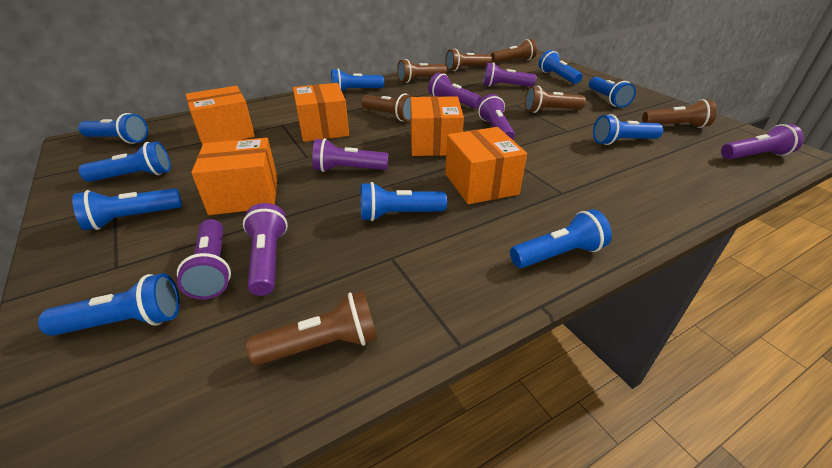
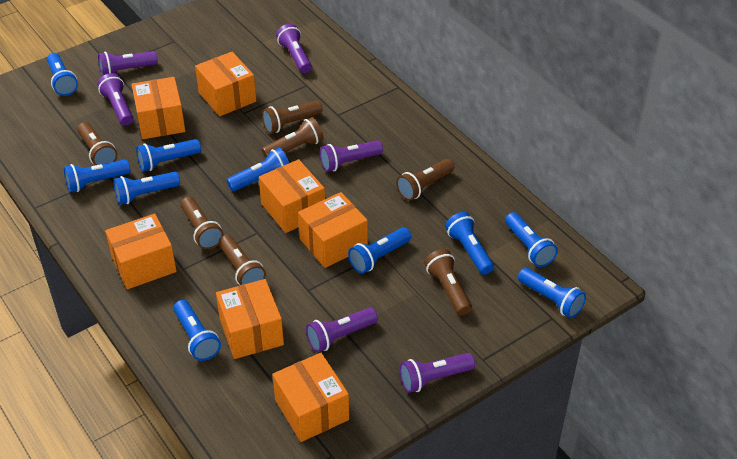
orange box: [185,86,255,145] [191,138,277,215] [293,83,349,142] [410,96,464,156] [445,127,527,204] = 5 -> [105,214,177,289] [132,77,185,139] [195,52,256,116] [216,279,284,359] [259,159,325,233] [272,353,349,442] [298,192,368,268] = 7
purple flashlight: [177,219,231,299] [243,203,288,296] [312,138,389,172] [428,72,482,108] [478,94,515,140] [483,62,536,87] [721,124,804,160] = 7 -> [97,73,133,126] [98,51,158,76] [276,24,312,73] [306,308,378,352] [320,140,383,172] [400,353,475,393] = 6

